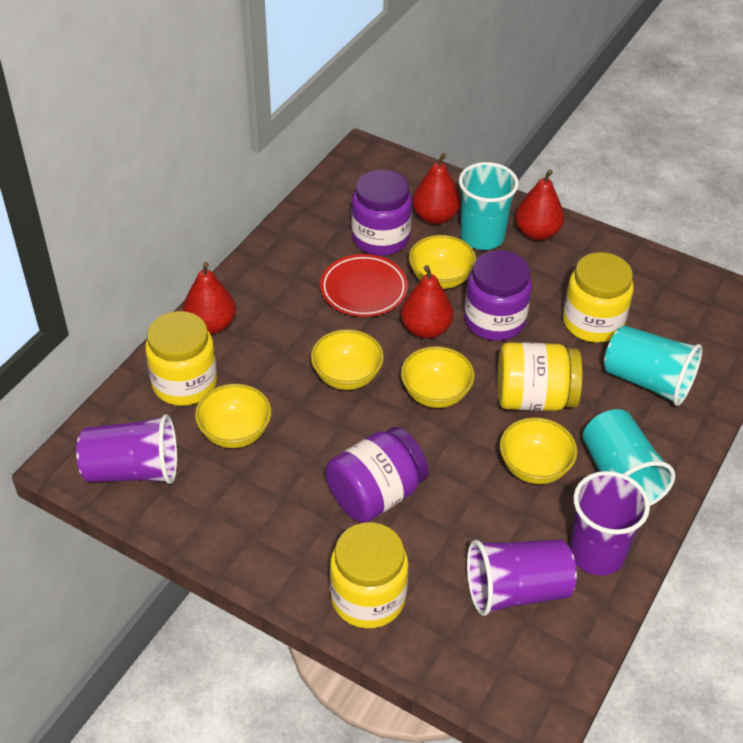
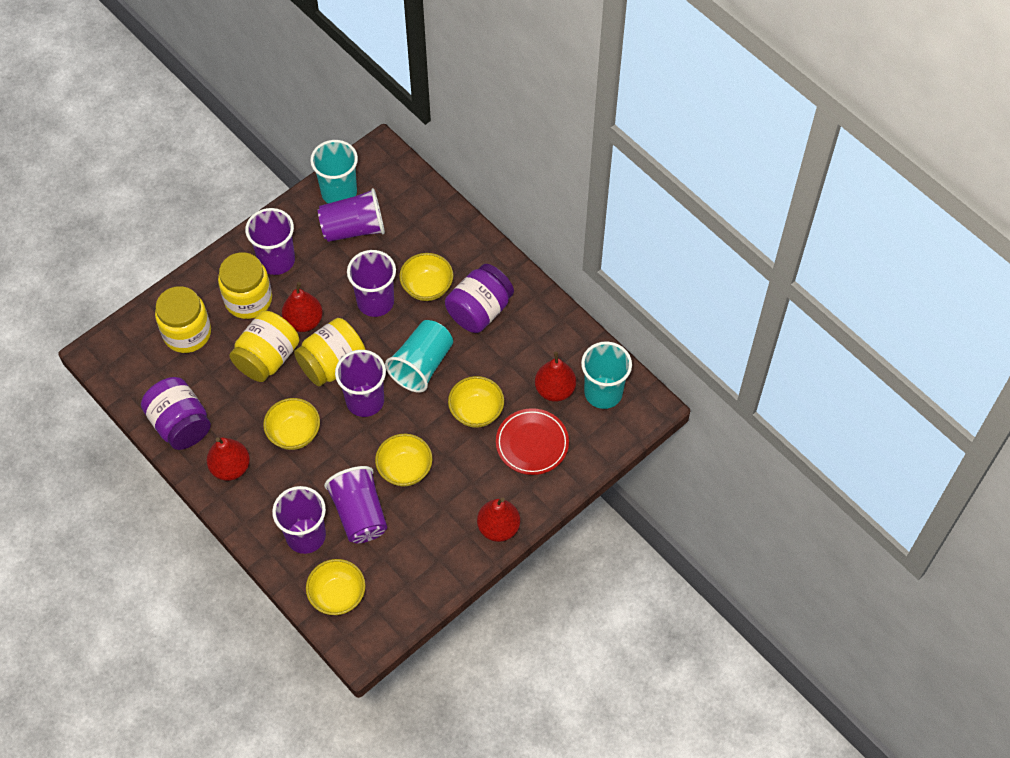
purple cup: [76,414,177,484] [467,539,577,616] [569,471,650,576] = 3 -> [245,208,295,275] [272,486,326,554] [318,188,385,242] [324,466,387,543] [335,350,386,417] [347,250,396,317] = 6
purple jar: [326,427,429,523] [351,170,412,256] [464,250,532,341] = 3 -> [141,377,211,450] [445,264,514,333] = 2

